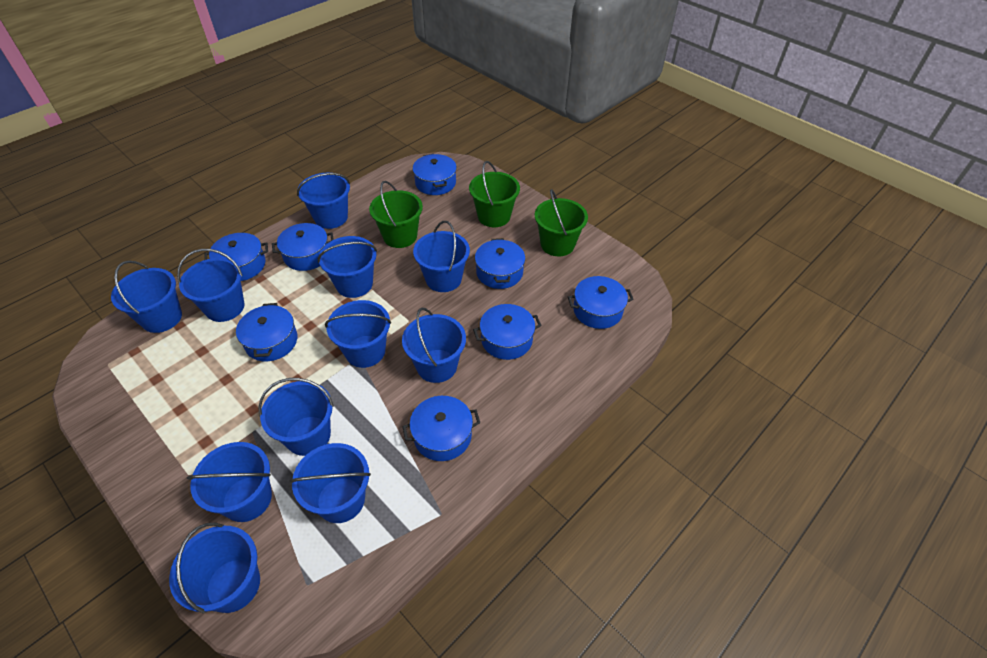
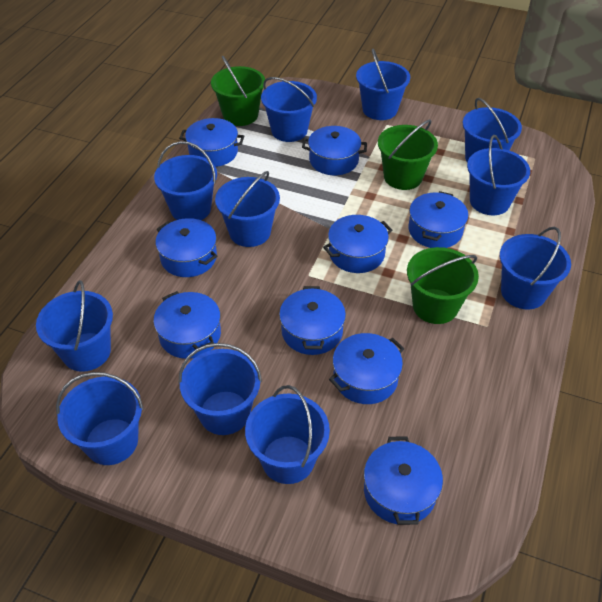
blue pot: [204,233,268,281] [236,303,297,361] [272,223,334,271] [402,396,480,461] [413,154,457,195] [473,304,542,360] [475,238,525,289] [568,276,634,329] = 8 -> [153,291,221,359] [155,218,217,277] [179,118,244,167] [279,286,346,355] [302,126,367,175] [323,215,392,273] [329,333,404,404] [364,436,443,525] [408,191,468,248] = 9

